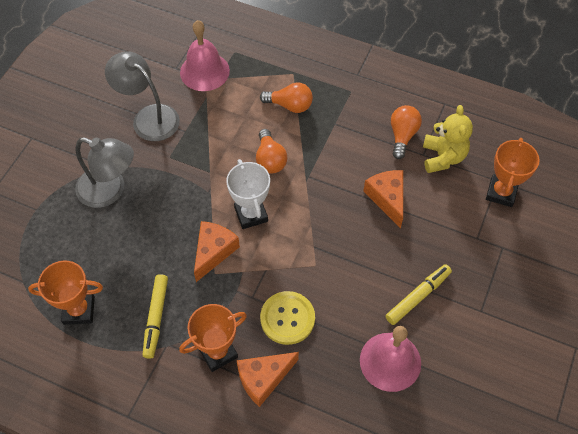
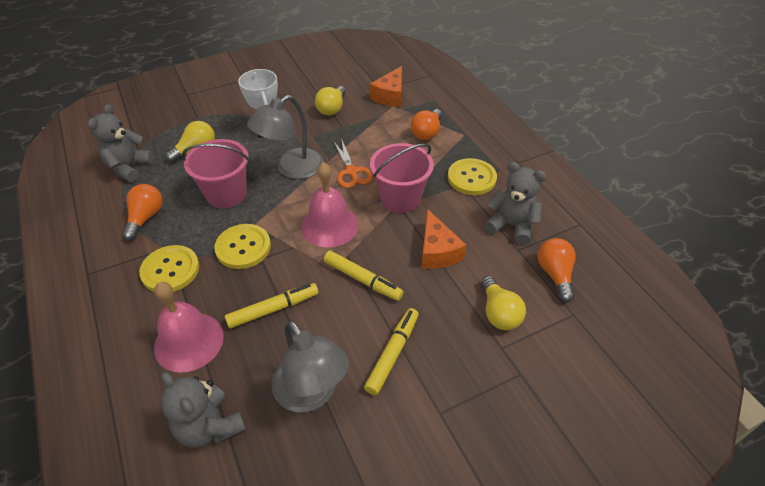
grey teddy bear: none = 0 -> [88,104,154,182] [161,372,246,448] [484,162,547,245] = 3
orange cheese: [194,221,240,282] [236,352,299,407] [363,170,403,228] = 3 -> [370,66,402,107] [421,209,466,269] = 2
orange scissors: none = 0 -> [333,138,373,188] = 1
orange trophy: [28,260,103,325] [179,304,247,372] [486,138,540,207] = 3 -> none = 0
pink bucket: none = 0 -> [182,139,250,208] [370,143,434,213] = 2
yellow button: [260,291,315,345] = 1 -> [139,245,199,292] [214,224,271,269] [448,158,497,195] = 3
yellow light bulb: none = 0 -> [165,121,215,162] [315,86,346,116] [481,276,526,330] = 3
yellow marker: [143,274,168,359] [385,264,452,325] = 2 -> [225,283,319,329] [324,251,404,301] [364,308,419,395] = 3
yellow teddy bear: [423,105,473,173] = 1 -> none = 0

